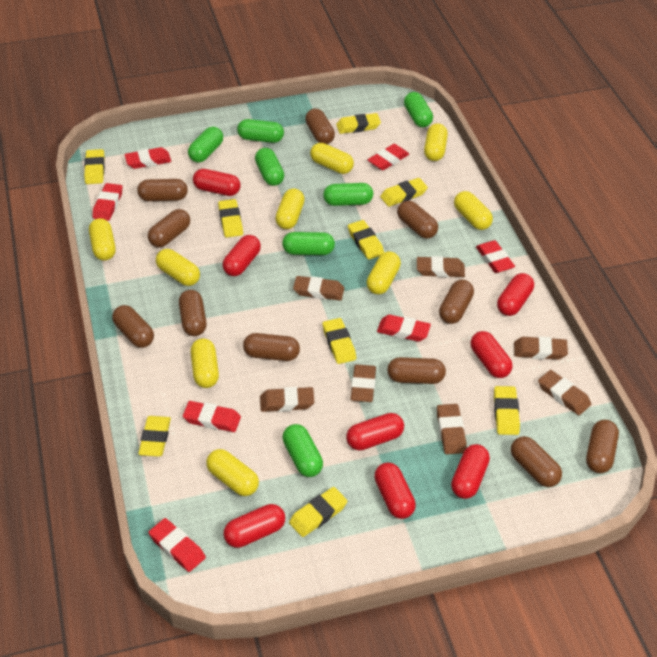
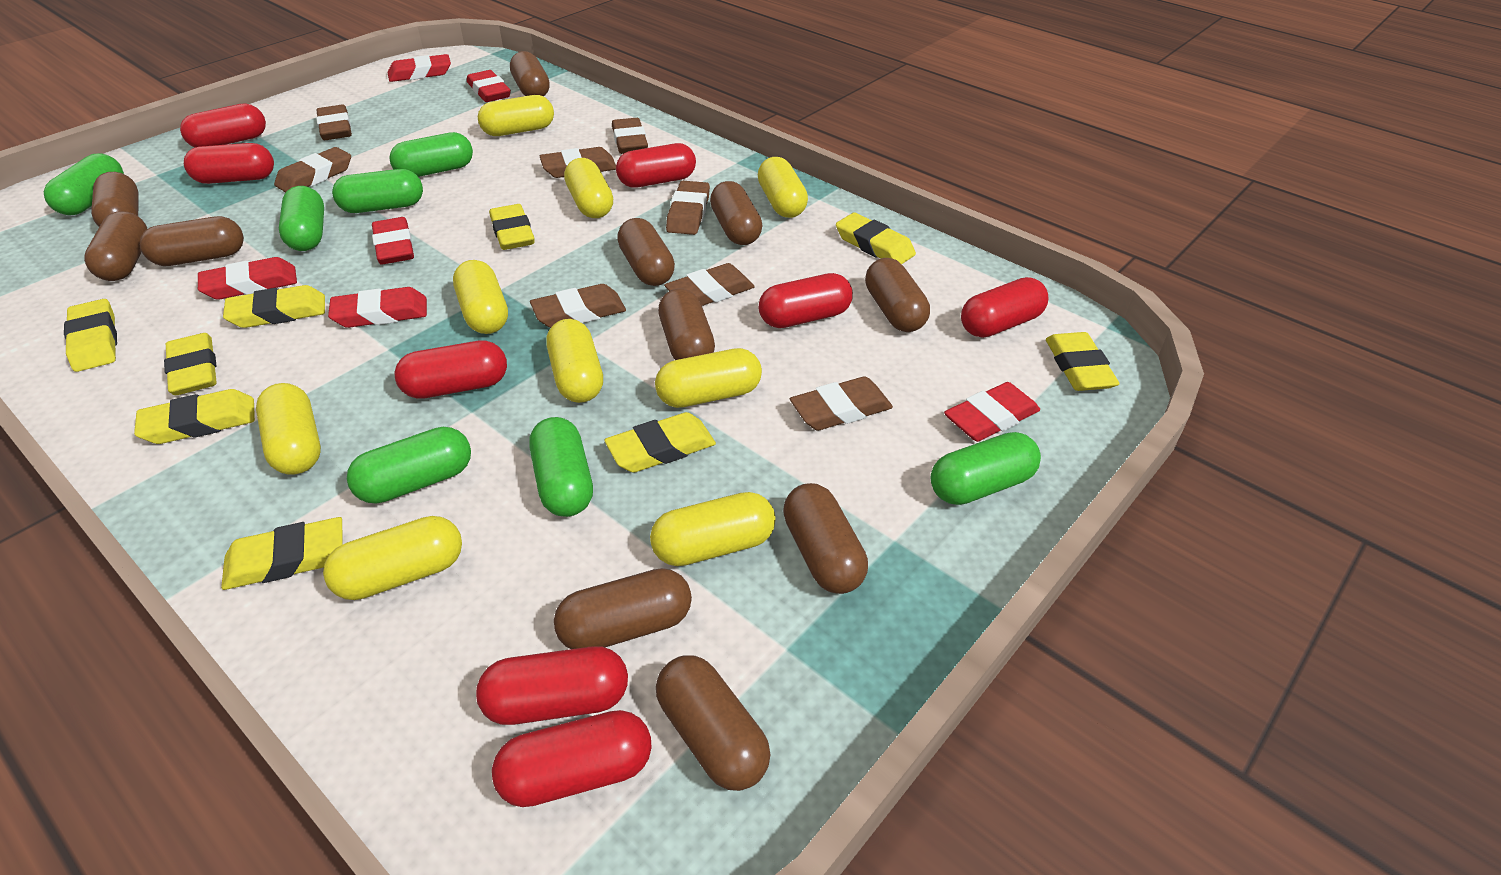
brown eraser: [260,387,314,412] [293,276,344,301] [351,364,376,402] [417,256,465,278] [437,404,467,454] [514,337,568,360] [538,370,591,415] = 7 -> [274,147,351,193] [316,105,352,140] [530,284,626,328] [540,147,616,178] [612,118,648,154] [664,263,755,306] [666,181,710,235] [790,376,893,431] = 8
red eraser: [92,183,122,221] [125,147,171,169] [149,518,206,572] [183,401,241,432] [368,144,409,170] [377,315,431,342] [476,240,515,273] = 7 -> [198,257,297,300] [328,287,427,328] [372,217,414,265] [388,54,451,82] [467,70,511,102] [944,382,1040,442] = 6

